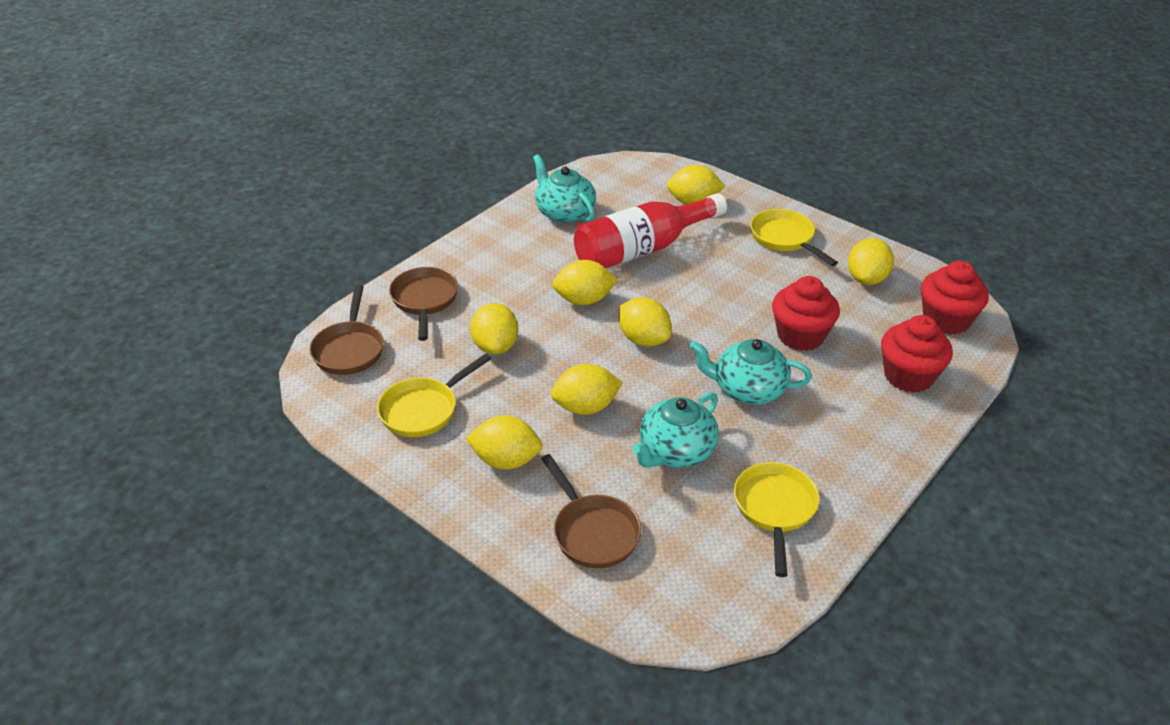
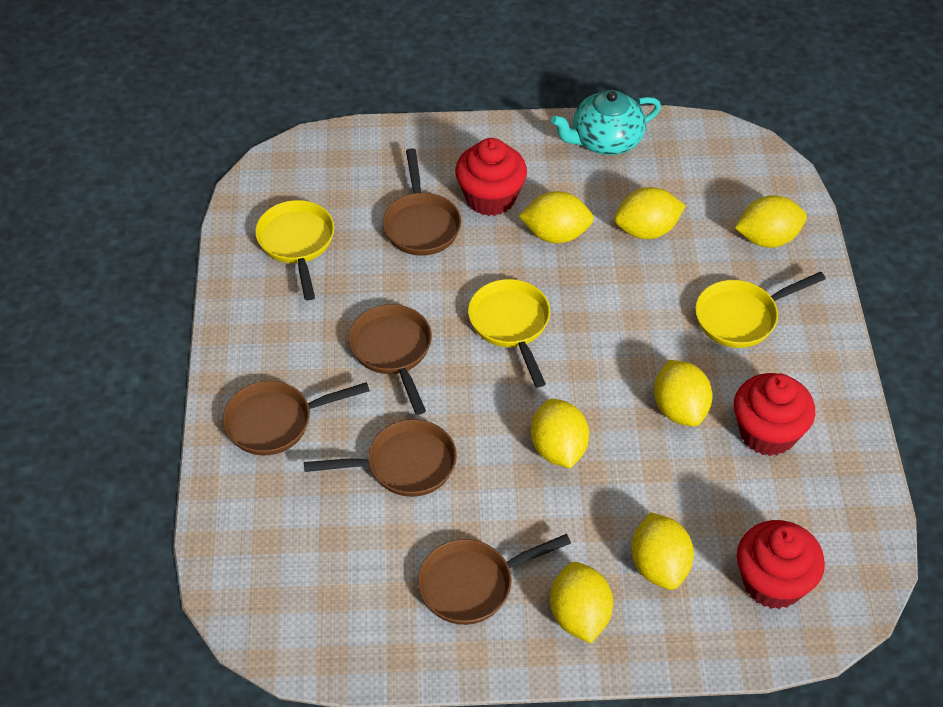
brown pan: [310,285,384,375] [389,267,458,341] [541,454,641,568] = 3 -> [223,381,370,456] [304,419,457,497] [348,304,432,415] [383,148,461,256] [418,534,571,625] = 5
red bottle: [574,193,727,268] = 1 -> none = 0
turquoise teapot: [533,154,596,223] [632,392,719,468] [689,339,812,405] = 3 -> [551,90,661,155] = 1

